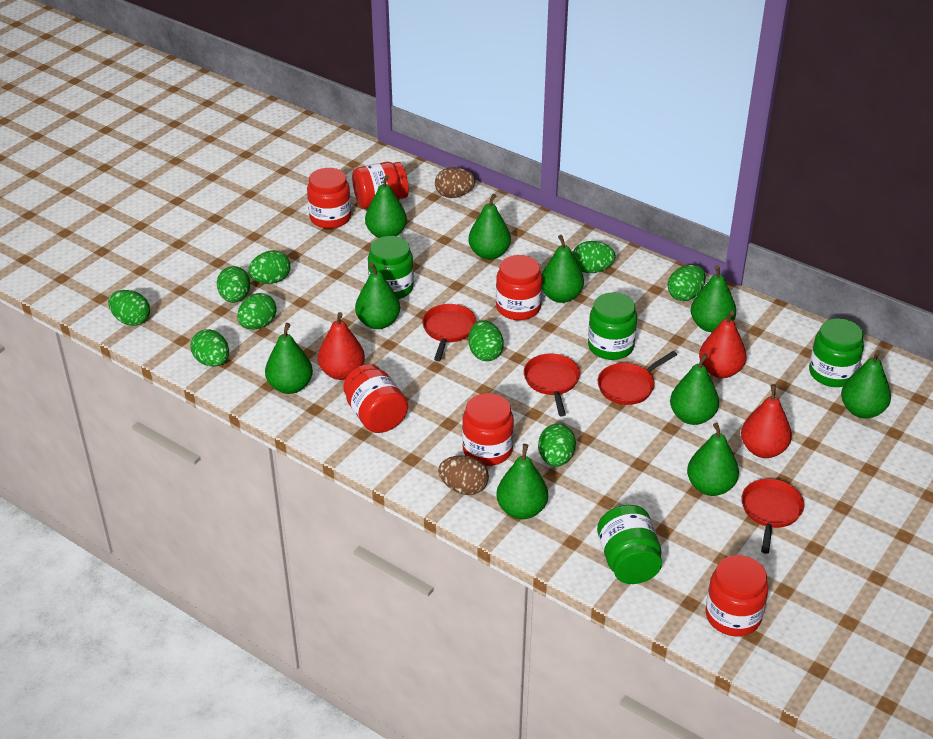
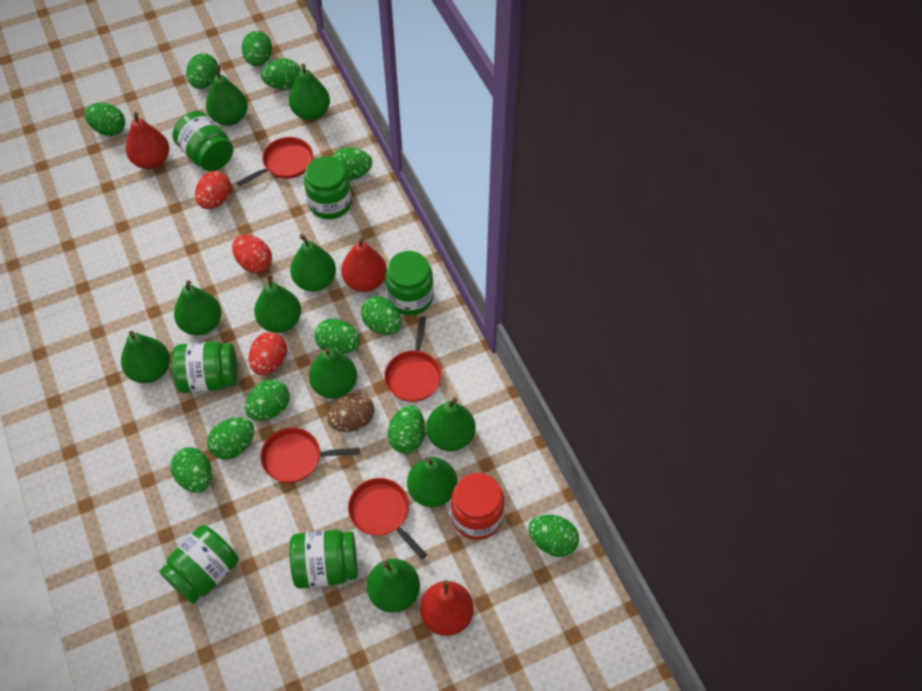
brown egg: [435,167,475,198] [438,455,489,495] = 2 -> [327,393,374,432] = 1
green egg: [108,290,150,326] [191,329,229,367] [217,266,250,303] [237,293,277,329] [248,250,290,284] [468,320,504,361] [538,424,576,467] [572,241,616,273] [668,265,706,301] = 9 -> [84,103,125,136] [171,447,212,493] [186,53,218,89] [207,417,254,460] [242,31,272,66] [245,379,290,421] [261,58,301,90] [315,319,360,354] [332,148,372,180] [361,296,402,335] [388,405,425,454] [528,515,579,557] = 12
green jar: [368,236,414,299] [588,292,637,360] [597,505,662,584] [809,318,864,387] = 4 -> [159,525,239,604] [172,341,237,393] [173,111,233,172] [290,530,357,589] [304,156,352,219] [385,251,434,315] = 6
red egg: none = 0 -> [195,171,231,209] [232,235,272,273] [248,332,287,375] = 3
red jar: [307,168,351,229] [343,364,408,433] [352,162,409,209] [462,393,514,466] [496,255,542,320] [705,555,768,636] = 6 -> [451,473,504,540] = 1

